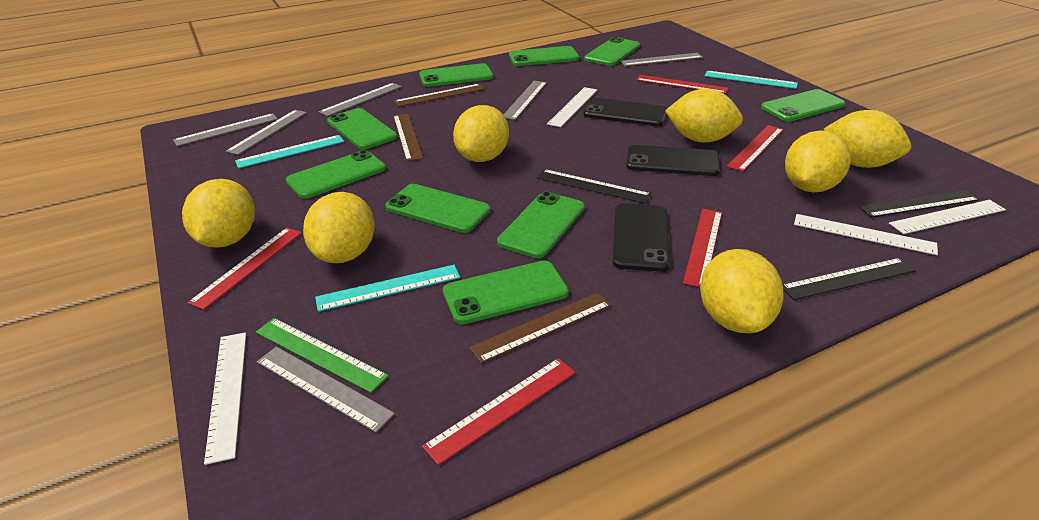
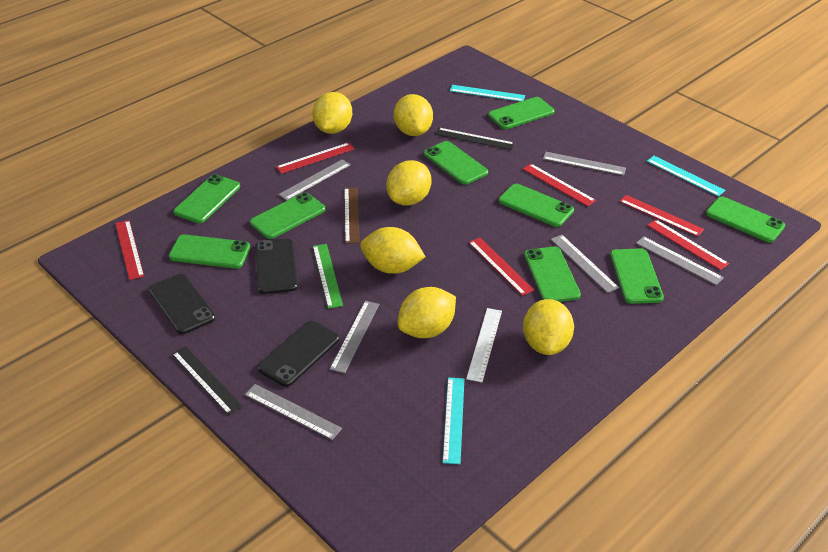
black ruler: [536,169,652,203] [783,258,916,300] [859,190,980,218] = 3 -> [172,346,243,415] [435,128,515,150] = 2
brown ruler: [393,114,423,161] [394,84,484,107] [469,292,611,363] = 3 -> [344,187,360,244] = 1
red ruler: [187,228,302,310] [422,358,576,465] [636,75,728,94] [683,209,722,287] [726,125,784,172] = 5 -> [115,220,144,280] [276,143,355,174] [469,238,534,296] [523,164,596,206] [619,195,704,237] [647,219,729,270] = 6
white ruler: [204,332,246,465] [547,87,597,127] [794,214,938,255] [889,200,1006,234] = 4 -> [466,308,502,382] = 1
yellow lemon: [182,179,255,248] [303,192,375,263] [453,105,509,162] [665,89,743,143] [700,249,784,333] [785,130,851,192] [823,110,911,168] = 7 -> [313,92,352,134] [360,227,426,274] [386,160,432,206] [394,94,433,136] [398,287,456,338] [523,299,574,355] = 6

